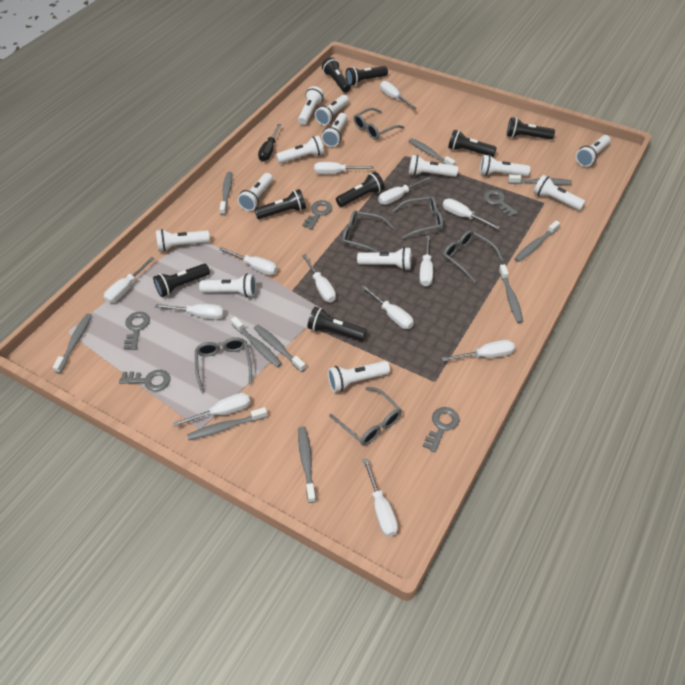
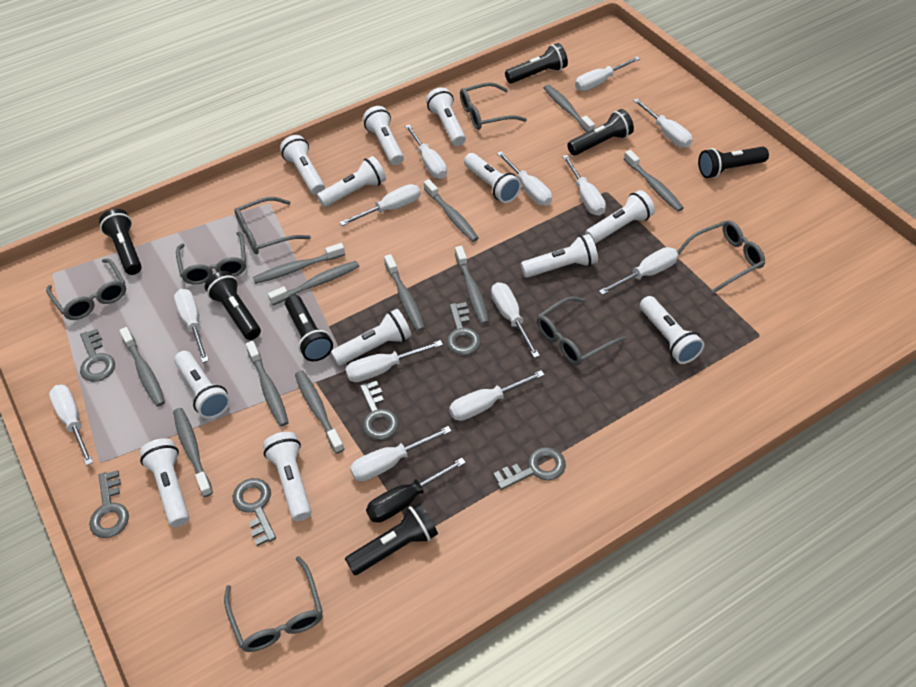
black flashlight: [153,264,210,297] [254,189,306,219] [307,307,367,341] [322,57,351,93] [336,172,384,207] [346,66,388,86] [448,130,497,157] [507,117,555,139] = 8 -> [99,209,142,275] [205,271,261,340] [285,295,333,361] [345,503,438,575] [505,43,568,84] [567,109,634,155] [698,147,769,178] = 7
grey glasses: [195,337,252,393] [329,387,402,446] [342,211,393,252] [354,108,404,140] [392,196,443,239] [443,230,503,283] = 6 -> [46,259,126,320] [176,232,246,285] [224,556,323,652] [234,197,311,254] [460,82,527,130] [537,296,626,365] [677,220,765,293] = 7
grey key: [119,370,171,391] [124,312,150,350] [302,200,332,229] [423,407,459,452] [483,190,518,218] = 5 -> [80,329,115,382] [89,470,129,538] [233,478,276,546] [360,381,399,440] [447,302,481,355] [493,447,566,490] = 6
grey toothbrush: [53,314,92,373] [187,407,268,440] [220,172,232,215] [231,317,282,368] [254,325,306,372] [298,426,316,503] [409,138,456,165] [499,264,523,323] [508,175,572,185] [514,221,560,262] = 10 -> [119,327,165,407] [173,408,213,497] [246,341,289,427] [253,243,345,284] [268,261,359,305] [295,370,344,454] [384,254,425,331] [424,179,479,242] [455,246,490,325] [544,85,595,132] [624,150,684,212] = 11
white flashlight: [156,229,210,252] [199,274,256,298] [238,173,273,211] [276,136,324,164] [298,86,324,125] [315,95,349,125] [321,113,347,147] [328,361,390,392] [357,247,411,270] [409,155,458,177] [480,155,530,176] [534,175,586,210] [576,135,611,167] = 13 -> [139,438,189,527] [174,351,230,419] [263,432,311,521] [280,135,325,195] [317,156,386,207] [331,309,412,366] [363,106,404,165] [426,87,466,146] [464,153,521,203] [521,234,598,278] [585,190,655,244] [640,296,704,364] = 12

